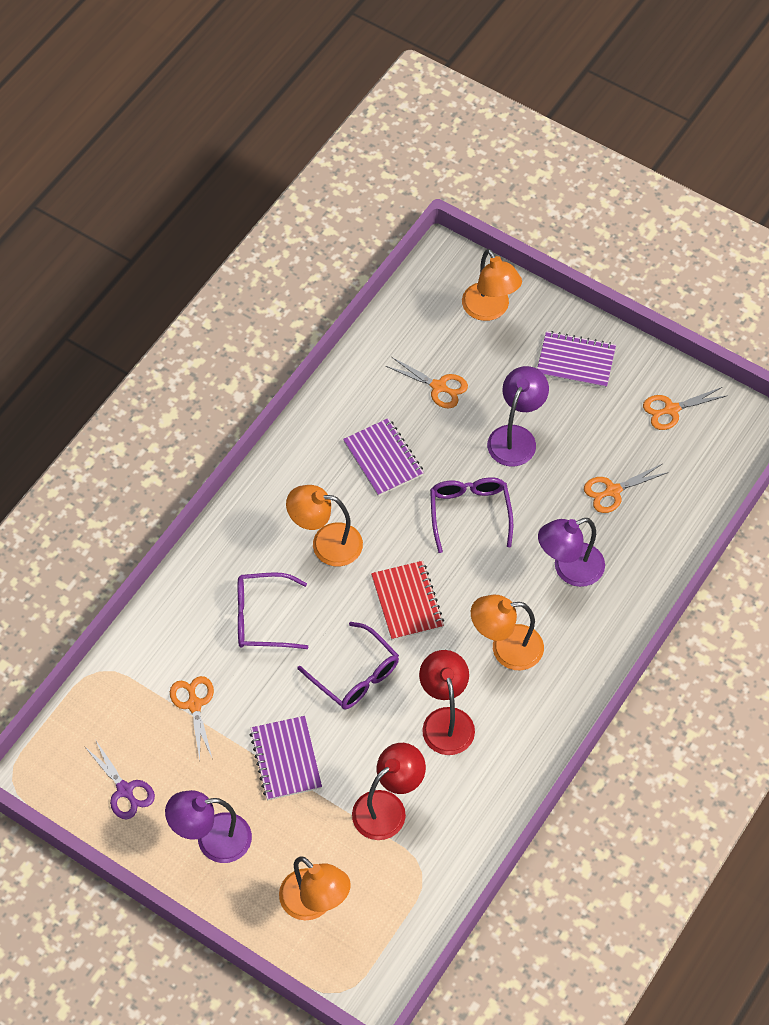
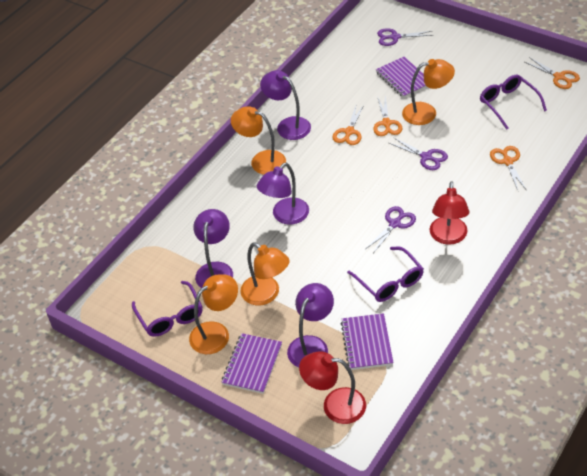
purple lamp: [165,790,252,863] [487,366,549,467] [538,518,605,587] = 3 -> [193,209,233,288] [257,163,309,225] [260,70,311,140] [287,283,334,368] = 4
purple scissors: [84,741,155,819] = 1 -> [366,206,416,253] [377,28,433,46] [389,137,448,170] = 3
red notebook: [371,561,444,640] = 1 -> none = 0

